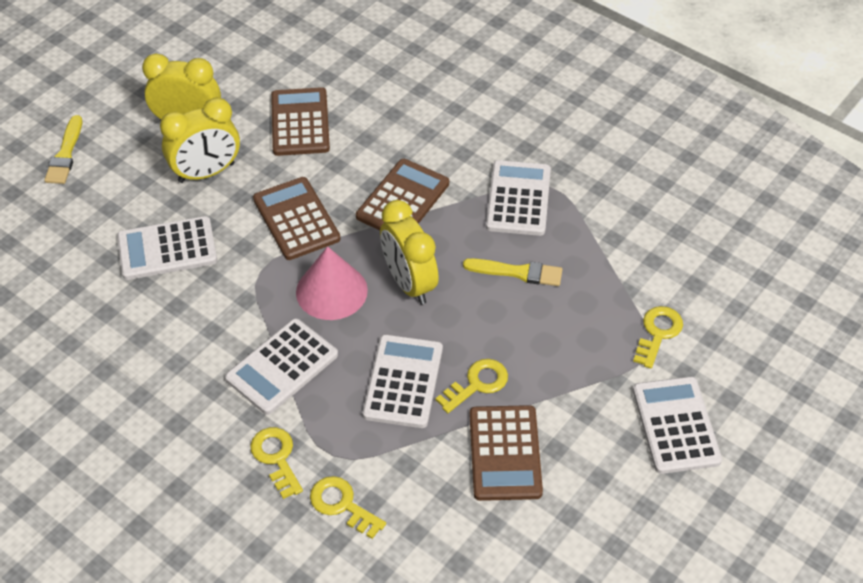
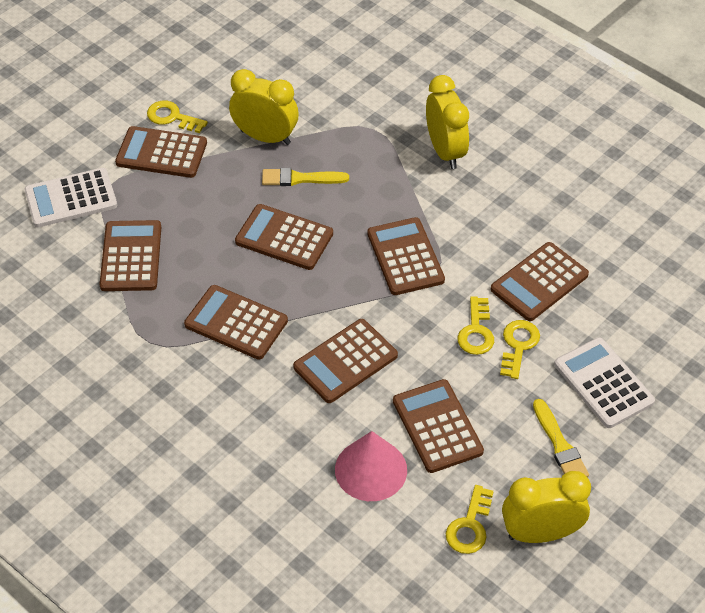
brown calculator: [253,177,340,260] [271,87,330,156] [356,159,449,230] [470,405,543,501] = 4 -> [100,220,161,291] [115,126,207,178] [184,285,288,360] [235,204,333,270] [293,319,398,403] [367,217,445,295] [393,379,484,473] [491,242,589,321] = 8
white calculator: [117,216,217,280] [225,318,338,415] [363,334,443,428] [486,160,551,236] [633,377,722,474] = 5 -> [24,168,117,227] [554,337,655,428] = 2

